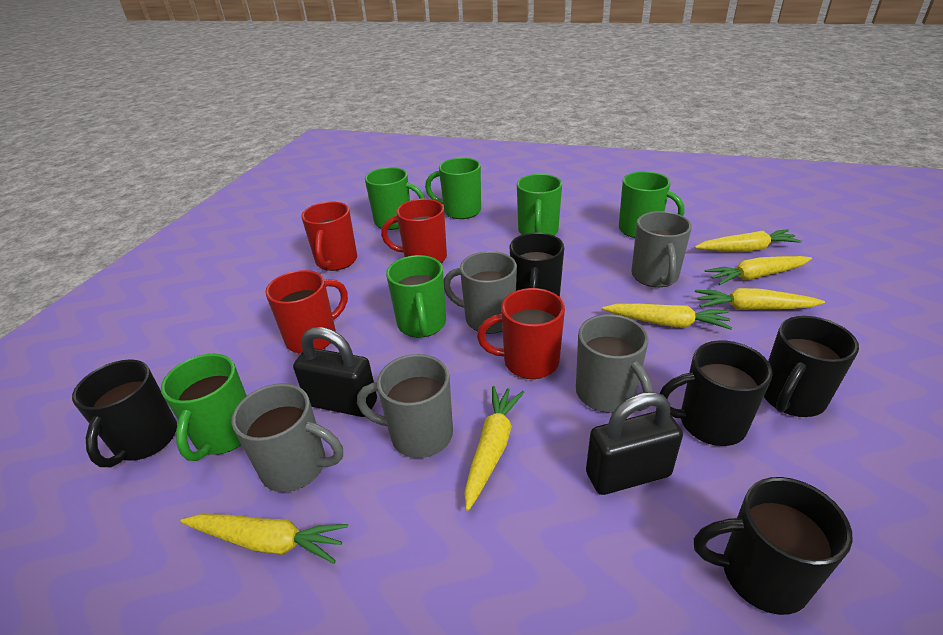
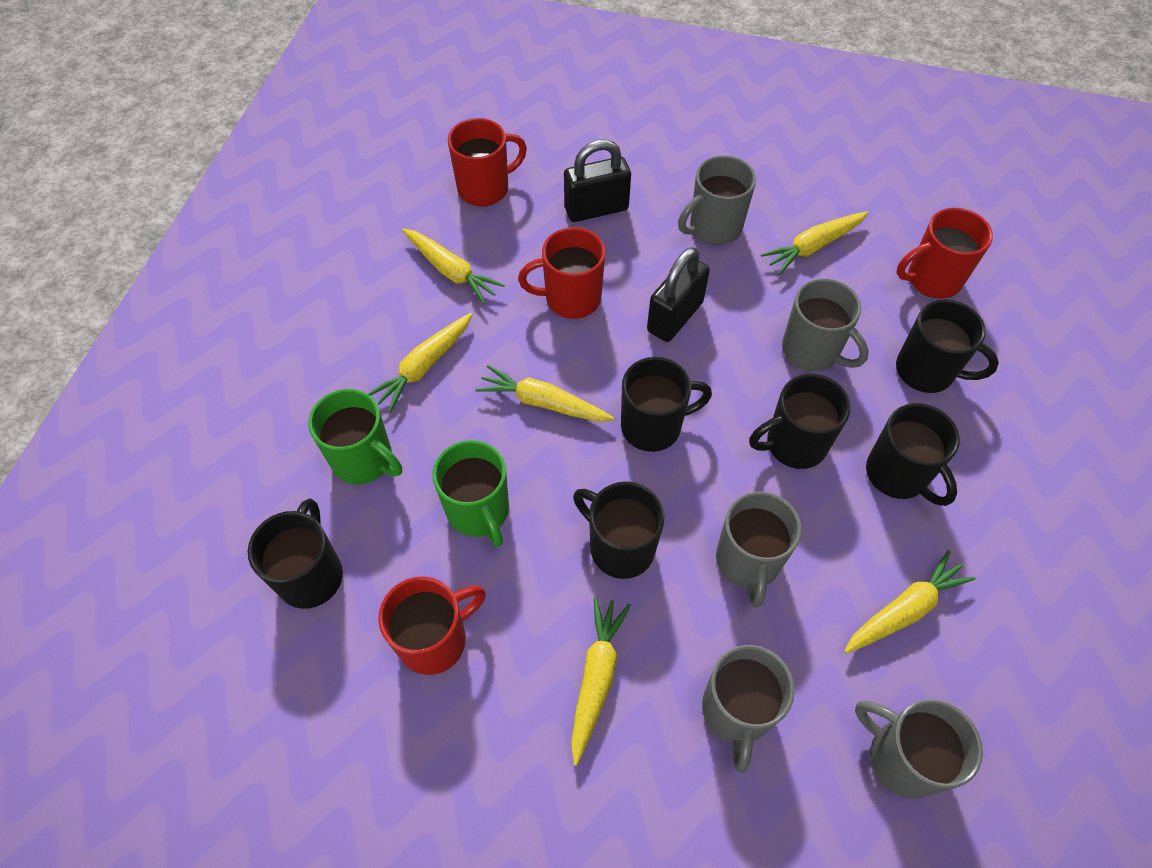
black mug: [72,359,177,467] [510,232,564,297] [659,340,773,446] [694,477,853,615] [764,316,859,417] = 5 -> [248,499,343,609] [573,481,665,579] [621,357,712,452] [749,374,851,469] [866,403,960,506] [896,299,999,393] = 6
green mug: [161,354,247,461] [365,167,425,230] [386,255,446,338] [425,158,481,219] [517,174,562,235] [619,171,684,238] = 6 -> [308,389,402,484] [433,440,509,547] = 2

